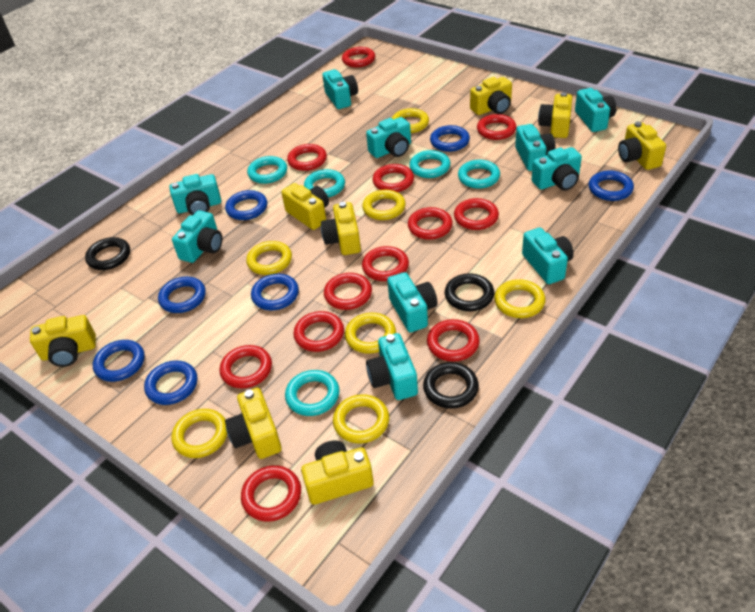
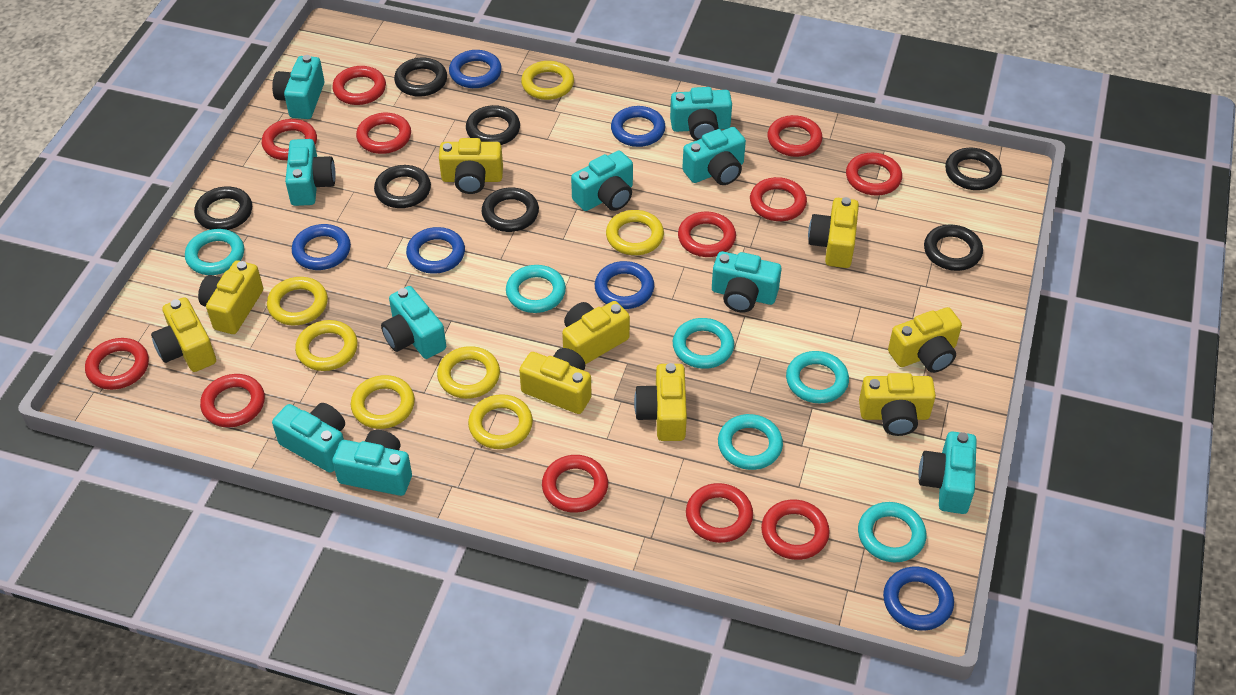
black ring: [85,237,130,270] [423,362,479,409] [445,274,494,311] = 3 -> [194,187,252,230] [374,165,431,208] [394,58,447,97] [466,105,520,145] [482,188,539,232] [924,224,983,271] [945,148,1002,190] = 7
blue ring: [93,340,145,382] [144,361,197,405] [158,277,206,313] [225,190,267,220] [251,274,299,311] [430,125,470,152] [589,171,634,201] = 7 -> [292,224,351,270] [406,227,465,274] [449,50,502,88] [595,261,654,309] [611,106,665,147] [883,567,954,631] = 6
turquoise ring: [247,156,287,184] [285,370,340,416] [304,169,345,198] [409,150,451,178] [458,160,500,189] = 5 -> [185,229,244,275] [506,265,566,313] [673,318,734,369] [718,414,783,470] [786,351,849,403] [858,502,926,562] = 6
yellow camera: [30,315,96,367] [225,388,282,459] [281,183,329,230] [301,440,374,505] [321,202,361,255] [470,77,512,115] [538,92,572,138] [618,122,666,170] = 8 -> [151,297,216,372] [198,260,263,334] [439,138,503,194] [519,348,592,414] [562,301,630,365] [634,363,687,441] [808,197,859,268] [859,373,936,436] [888,307,962,373] = 9

